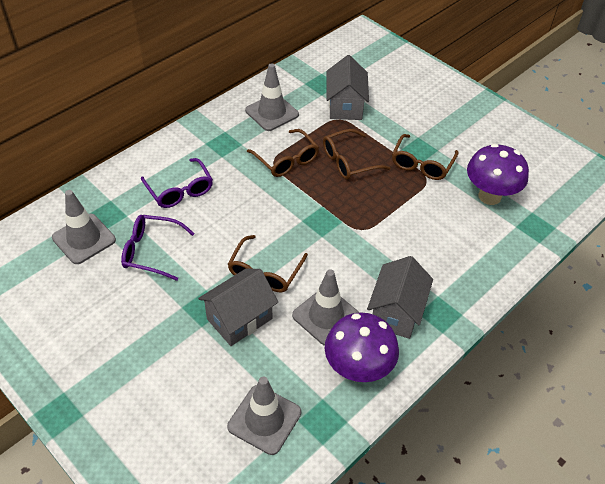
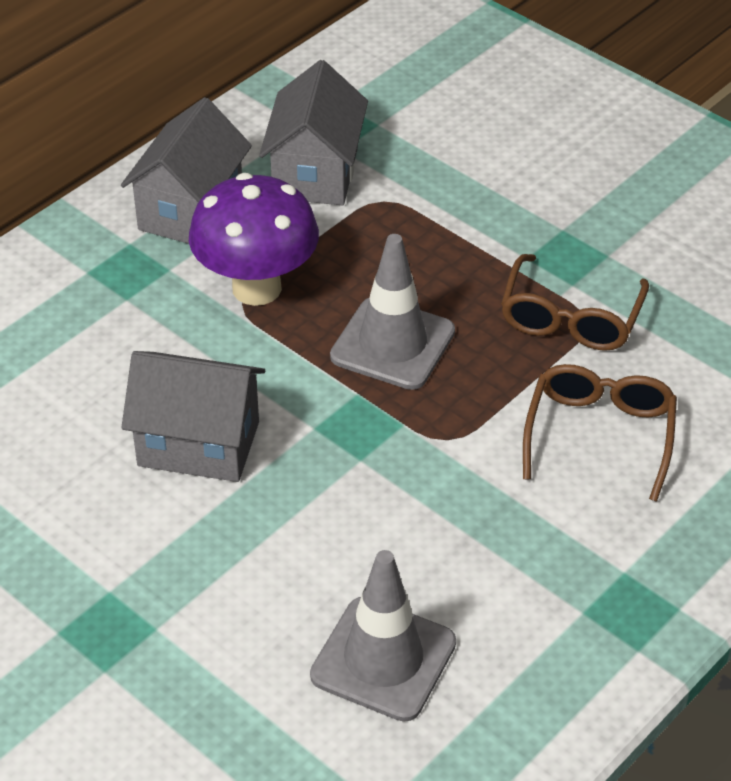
brown glasses: [228,235,308,292] [247,129,319,177] [323,129,390,180] [392,134,459,180] = 4 -> [501,254,649,351] [523,364,677,502] = 2
grey traffic cone: [52,190,116,264] [227,377,301,455] [245,63,299,131] [292,269,359,346] = 4 -> [310,550,456,722] [330,234,455,390] = 2
purple glasses: [121,215,195,281] [141,158,213,208] = 2 -> none = 0
purple mushroom: [325,313,399,382] [467,144,529,205] = 2 -> [189,173,319,306] = 1

